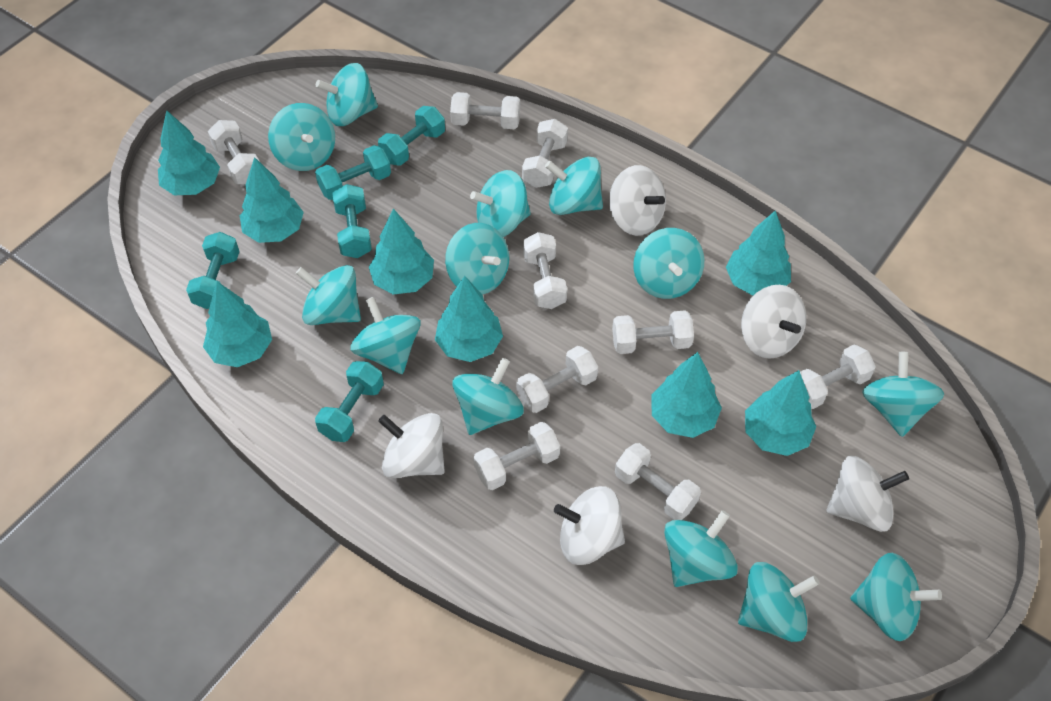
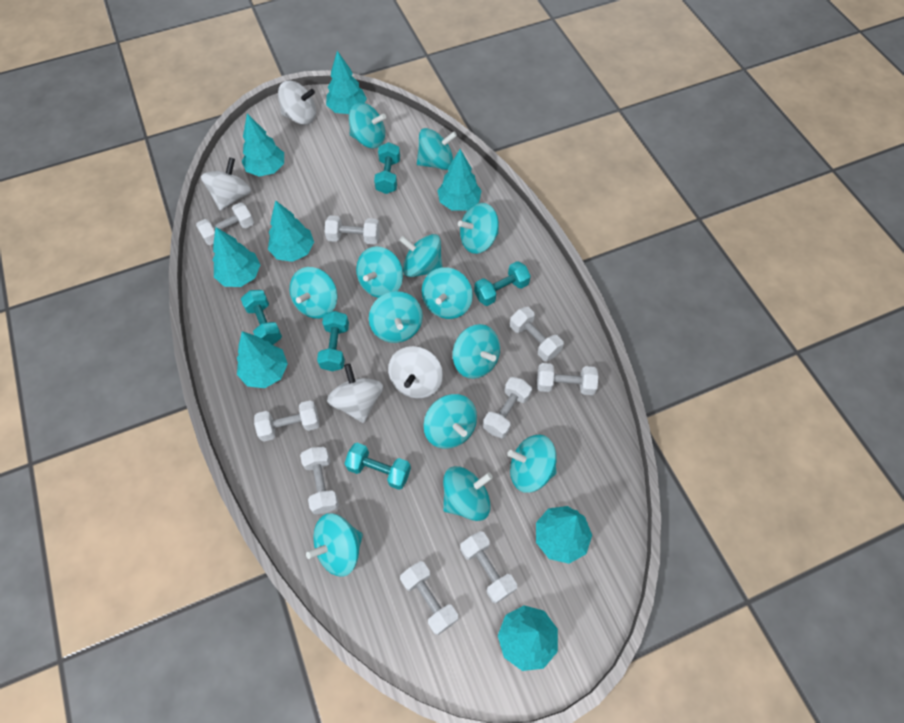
white spinning top: [378,413,445,478] [554,486,625,565] [609,165,666,236] [741,285,806,359] [826,456,909,532] = 5 -> [201,157,251,211] [278,81,316,125] [327,364,383,423] [388,346,443,398] = 4

